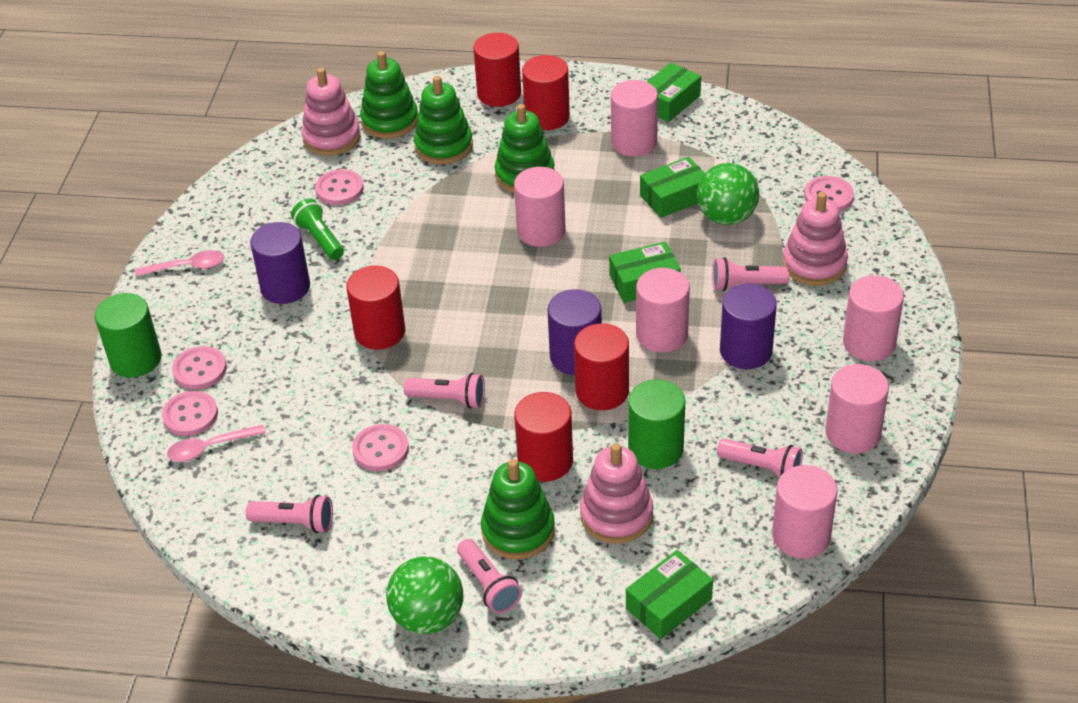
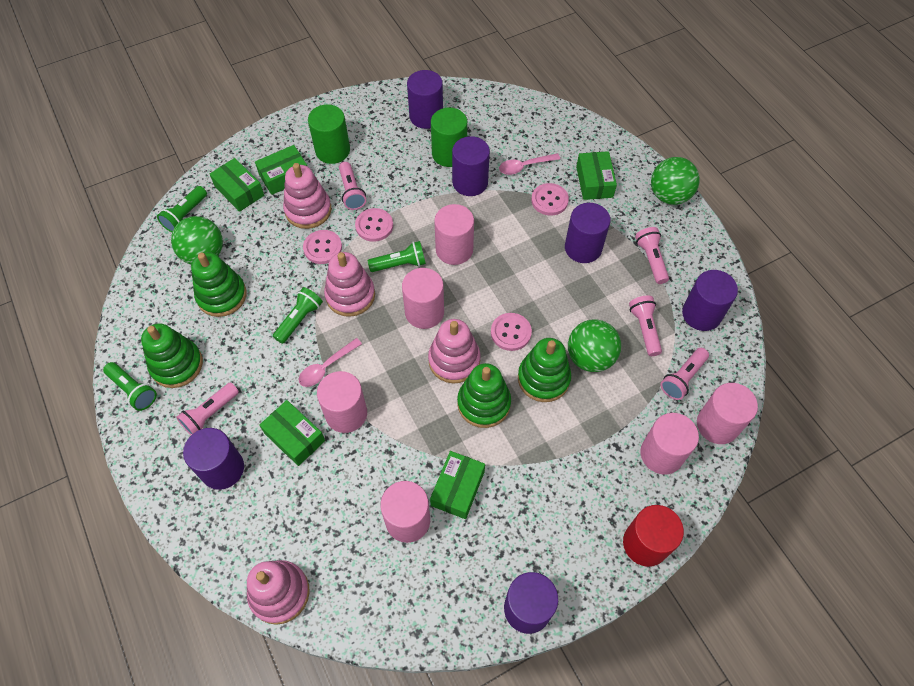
green ball: [386,557,463,634] [697,163,759,225] = 2 -> [171,216,223,264] [568,319,621,372] [651,157,700,205] = 3
green box: [609,242,681,303] [626,550,713,639] [640,157,705,218] [647,62,701,122] = 4 -> [210,158,264,212] [255,145,307,195] [259,400,325,466] [430,451,485,519] [576,151,617,200] = 5
green flashlight: [291,198,344,260] = 1 -> [103,362,157,411] [157,186,207,232] [273,287,323,344] [368,241,426,272] = 4
pink button: [162,391,218,436] [172,346,227,389] [315,169,364,205] [352,424,409,471] [804,176,854,212] = 5 -> [303,230,342,264] [355,208,393,242] [491,313,532,351] [531,183,569,216] = 4
pink stacking toy: [301,68,361,156] [580,443,653,544] [783,192,848,286] = 3 -> [247,560,310,625] [283,163,332,229] [324,252,375,317] [428,319,480,384] = 4
purple cylinder: [250,222,310,304] [548,289,602,375] [720,284,777,369] = 3 -> [183,428,244,490] [407,70,443,129] [452,136,490,196] [504,572,558,634] [565,203,610,263] [682,270,738,331] = 6
red cylinder: [346,266,405,350] [473,33,521,107] [514,392,573,482] [522,55,570,130] [574,323,629,410] = 5 -> [623,505,684,567] = 1

